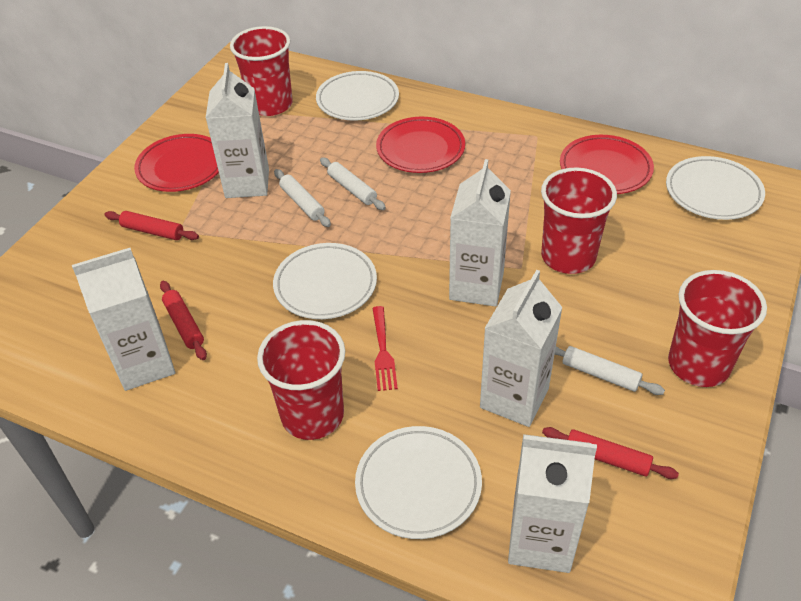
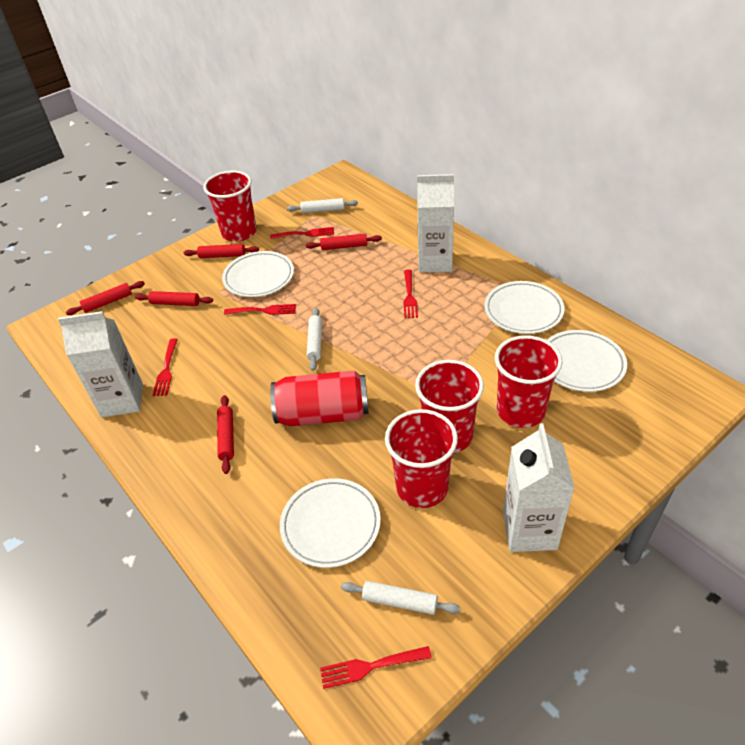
red can: none = 0 -> [270,370,369,426] = 1
red fork: [373,306,398,391] = 1 -> [152,338,178,396] [224,304,296,315] [270,227,334,239] [320,646,432,689] [403,270,418,318] = 5
red plate: [134,134,219,192] [376,117,465,173] [560,135,654,194] = 3 -> none = 0
red rolling pin: [104,211,199,240] [160,281,207,360] [542,427,679,479] = 3 -> [66,281,145,315] [135,291,213,306] [184,244,259,258] [217,395,234,474] [306,234,382,250] = 5
white carton: [72,248,175,391] [206,63,269,198] [449,159,511,307] [480,270,563,427] [508,434,597,573] = 5 -> [58,311,143,417] [417,174,454,272] [503,423,574,552] = 3

